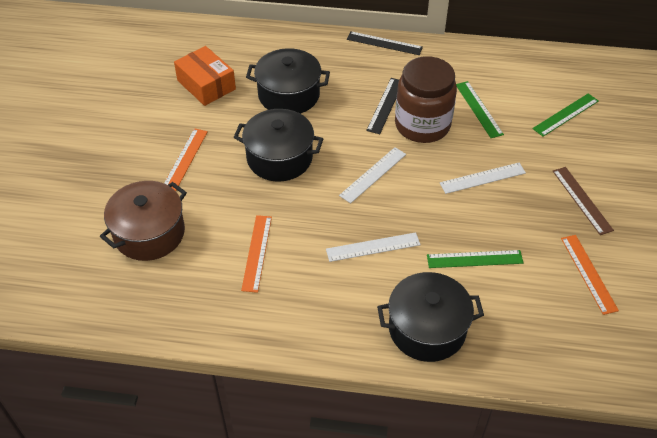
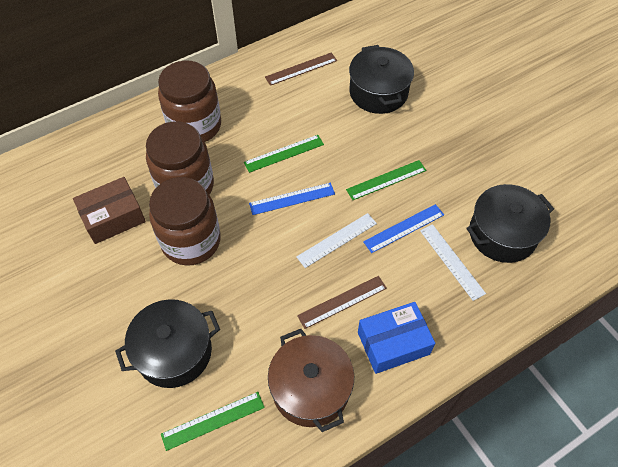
black ruler: [347,31,423,55] [366,78,399,134] = 2 -> none = 0
blue box: none = 0 -> [358,302,435,374] = 1
blue ruler: none = 0 -> [249,183,335,215] [363,204,444,253] = 2
brown box: none = 0 -> [73,177,146,244] = 1
brown jar: [395,56,457,143] = 1 -> [146,121,214,195] [149,177,221,266] [158,61,221,142] = 3
brown ruler: [553,167,614,235] = 1 -> [265,52,337,86] [297,276,387,329] = 2
orange box: [174,46,236,106] = 1 -> none = 0
orange ruler: [164,128,208,191] [241,215,272,293] [561,235,619,315] = 3 -> none = 0
white ruler: [326,232,421,262] [339,147,406,203] [440,163,526,194] = 3 -> [296,213,377,268] [420,224,486,301] = 2

